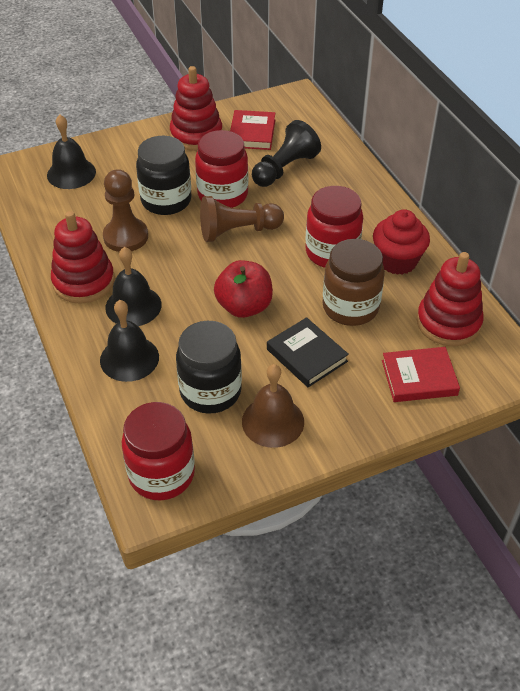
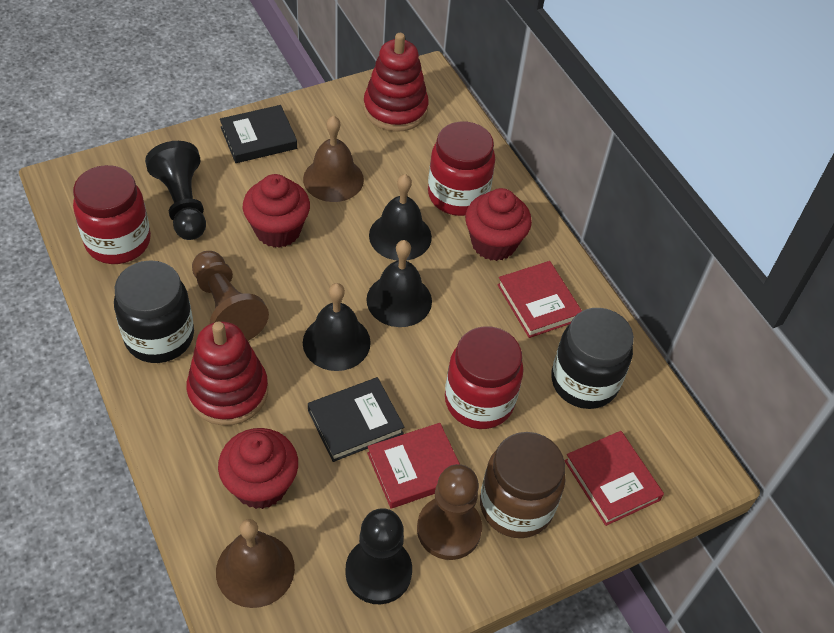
black book: [267,317,349,388] = 1 -> [220,105,297,163] [308,377,404,462] = 2
black pawn: [252,120,321,187] = 1 -> [145,141,206,240] [345,508,412,604] = 2
brown bell: [242,364,304,448] = 1 -> [216,519,295,608] [303,116,364,202] = 2
red apple: [214,260,273,318] = 1 -> none = 0
red book: [230,110,275,150] [382,347,460,402] = 2 -> [367,423,460,509] [497,261,582,338] [565,431,664,526] = 3
red cupcake: [373,209,430,275] = 1 -> [218,428,298,509] [243,174,310,248] [465,188,532,261] = 3
red stacking toy: [51,211,115,303] [170,66,222,151] [417,252,484,346] = 3 -> [186,321,268,426] [363,33,429,132] = 2

